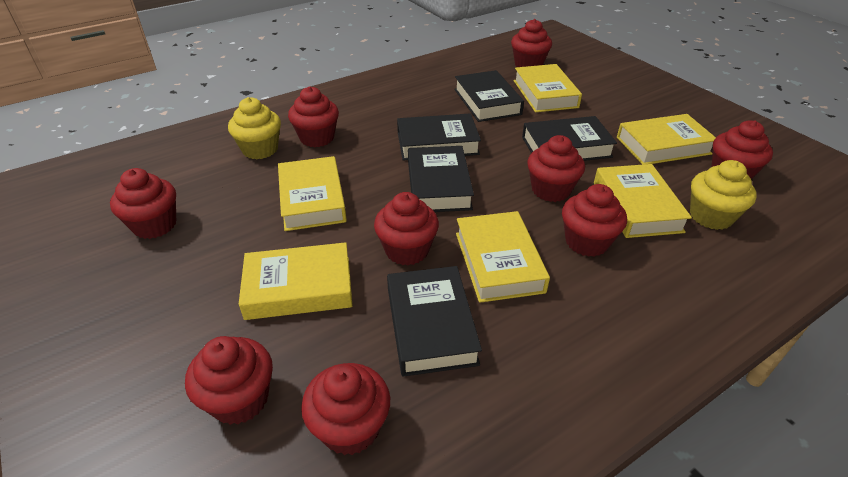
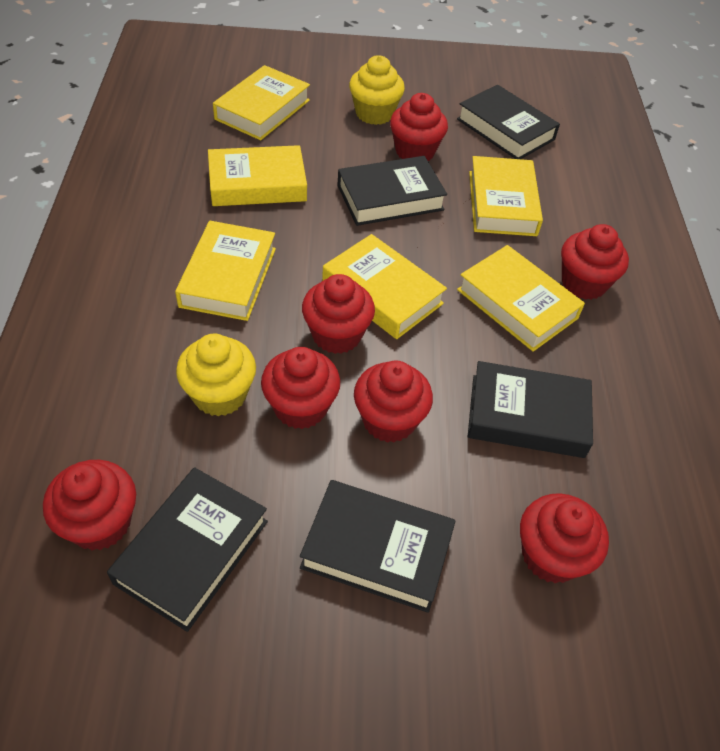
red cupcake: [110,168,176,239] [185,336,273,425] [288,86,339,147] [301,363,390,455] [374,192,439,265] [511,19,552,67] [527,135,585,202] [562,184,627,257] [712,120,773,180] = 9 -> [43,460,136,550] [261,347,340,429] [302,274,375,354] [354,360,433,443] [390,93,448,161] [520,493,609,583] [561,224,629,300] = 7

